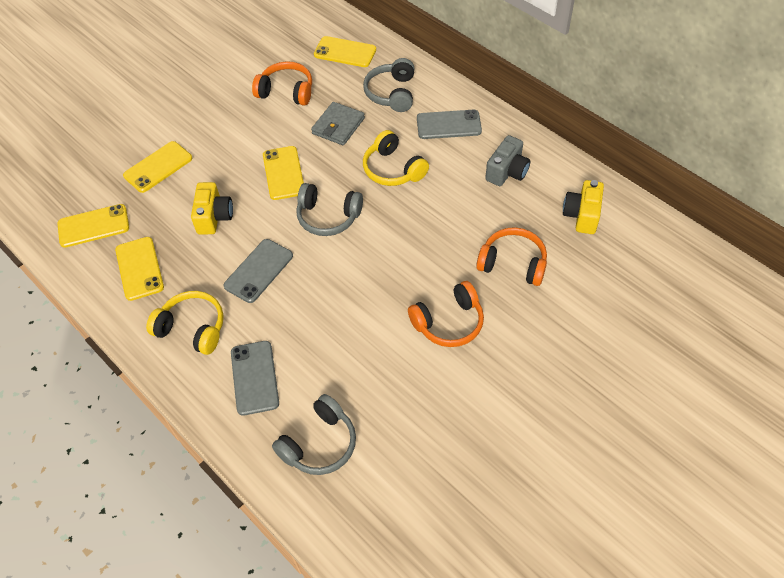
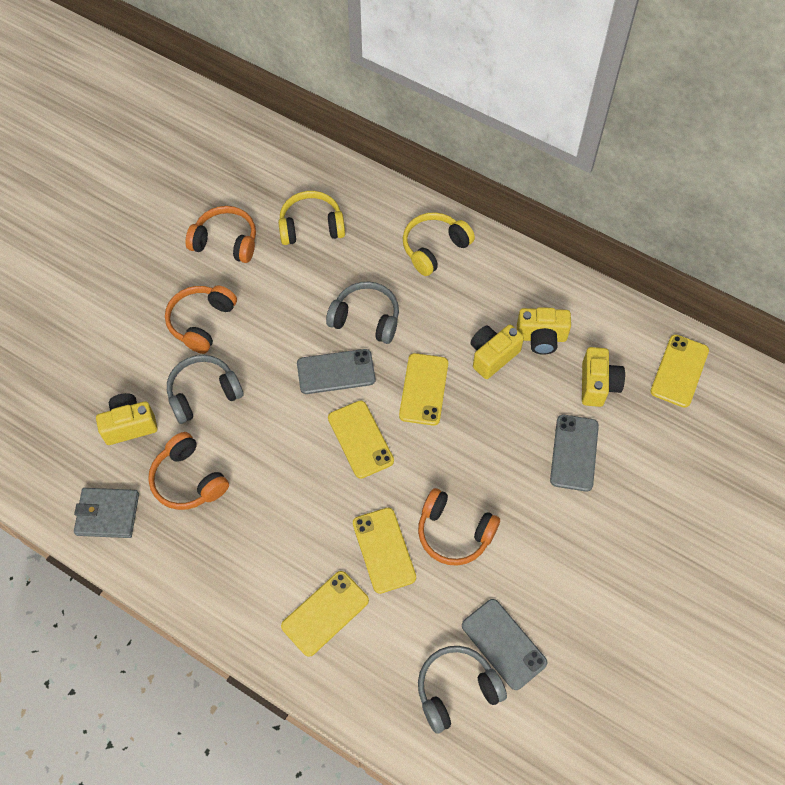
grey camera: [485,135,530,186] = 1 -> none = 0
orange headphones: [252,61,312,106] [408,281,484,347] [476,227,547,286] = 3 -> [148,432,229,510] [165,285,237,354] [186,206,256,263] [418,488,500,566] = 4
yellow camera: [191,182,233,234] [563,180,604,234] = 2 -> [96,393,158,445] [470,325,524,379] [517,307,571,355] [582,347,625,407] = 4

